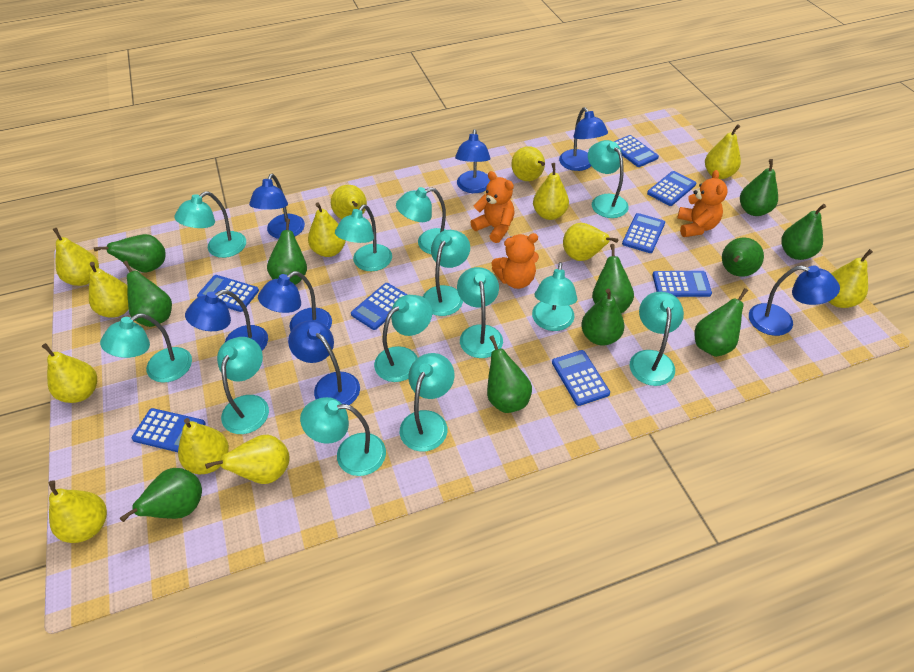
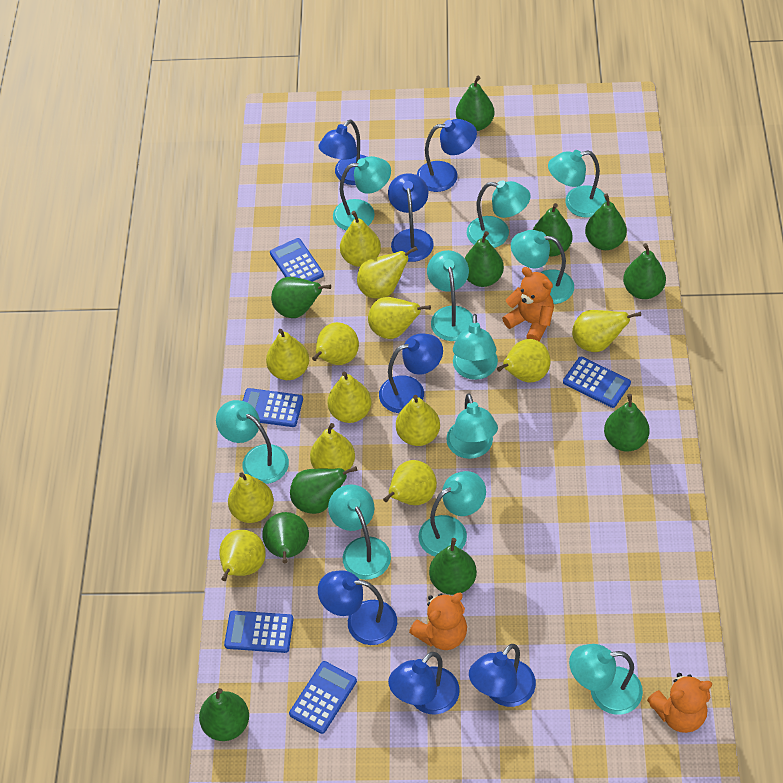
blue calculator: [131,408,205,452] [197,275,259,312] [351,283,408,330] [552,350,610,406] [614,135,659,167] [622,213,665,253] [647,171,696,206] [652,271,712,297] = 8 -> [224,611,294,653] [243,388,303,427] [270,238,324,282] [289,661,357,734] [563,357,631,408] = 5
turquoise lamp: [100,313,192,383] [174,191,246,258] [217,337,269,434] [300,397,386,476] [335,205,392,271] [374,295,432,382] [396,187,446,254] [400,353,454,452] [423,230,470,316] [457,267,503,358] [532,262,577,331] [588,140,629,218] [630,292,684,386] = 13 -> [216,400,289,484] [328,485,391,580] [333,156,391,231] [418,471,486,556] [427,250,473,341] [446,393,498,459] [453,314,498,380] [467,180,531,248] [511,230,574,304] [548,150,607,218] [569,644,643,715] = 11

